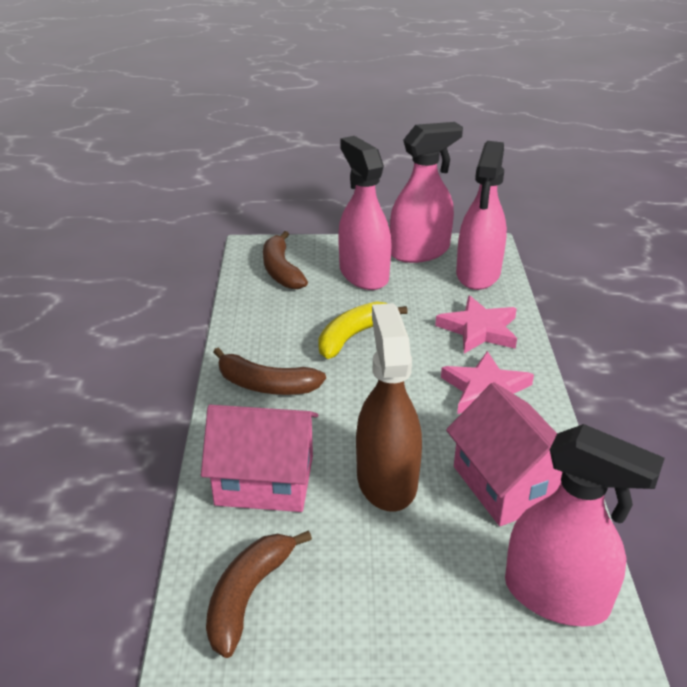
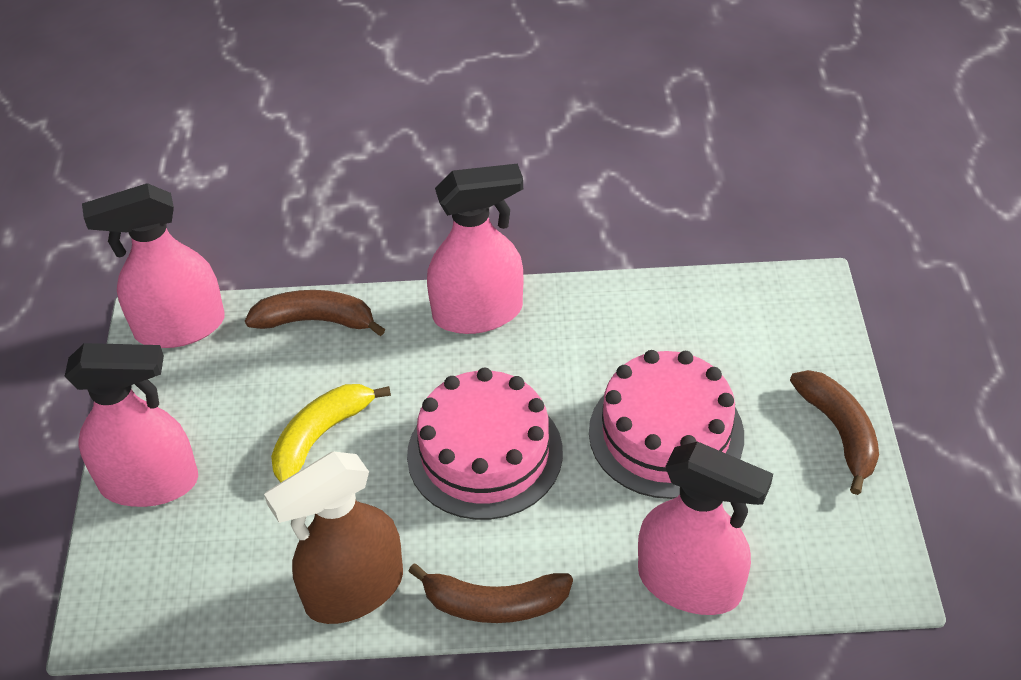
pink cake: none = 0 -> [407,368,563,520] [589,350,744,499] = 2
pink house: [201,405,318,512] [446,382,562,526] = 2 -> none = 0
pink star: [435,295,517,354] [441,351,534,414] = 2 -> none = 0

